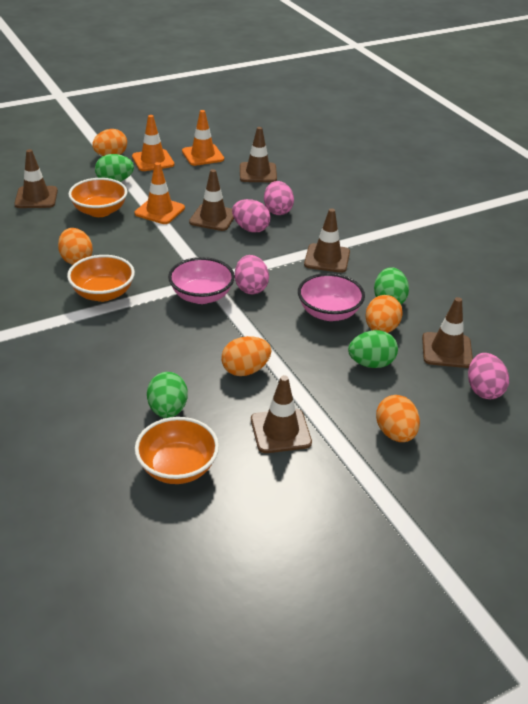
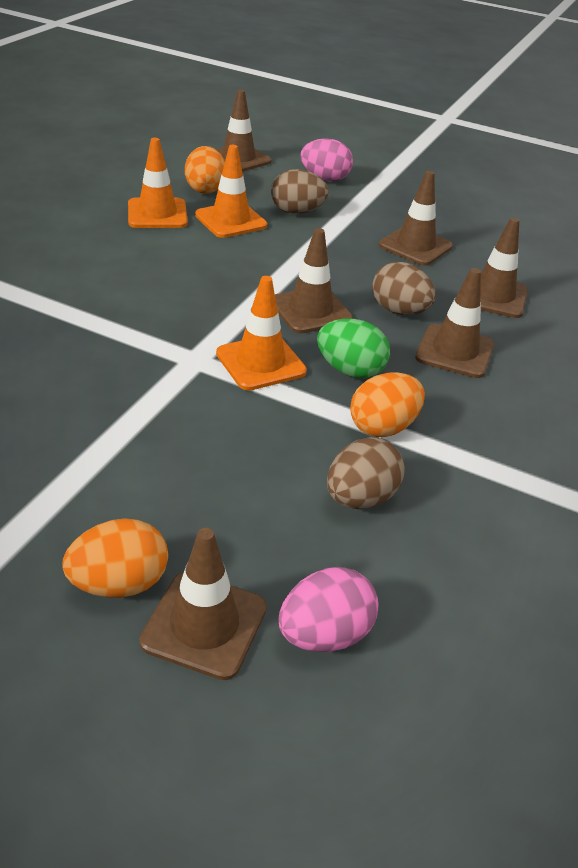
brown egg: none = 0 -> [271,169,329,214] [327,437,405,509] [372,262,436,315] = 3
green egg: [95,154,134,182] [147,372,188,418] [348,330,398,368] [374,267,409,304] = 4 -> [317,319,390,379] = 1
orange bowl: [67,255,135,302] [68,178,127,217] [135,417,219,484] = 3 -> none = 0
orange egg: [58,228,93,265] [92,129,127,156] [221,336,271,376] [365,295,403,333] [376,395,420,442] = 5 -> [62,518,168,598] [185,146,225,194] [350,372,425,437] = 3
pink bowl: [168,257,235,304] [298,273,365,321] = 2 -> none = 0
pink egg: [232,199,271,233] [235,255,269,294] [264,181,294,215] [468,353,509,399] = 4 -> [279,567,379,652] [300,138,353,181] = 2

